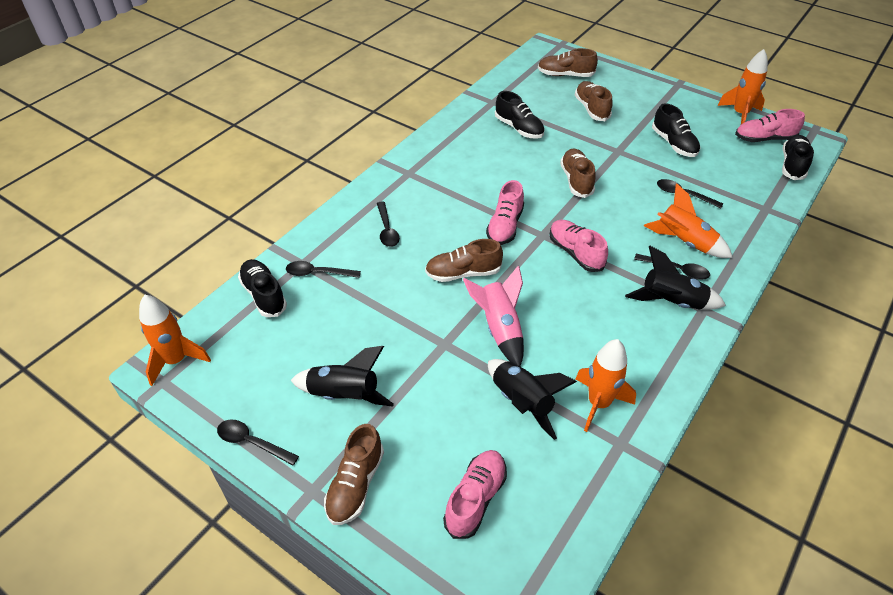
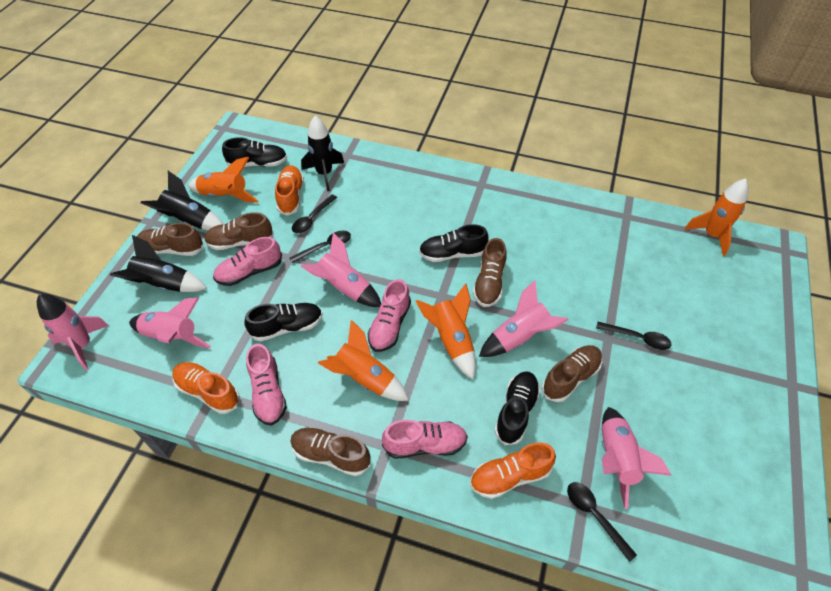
black spoon: [217,420,299,466] [286,261,361,278] [377,201,400,247] [634,254,710,280] [657,179,724,208] = 5 -> [289,231,351,263] [292,195,337,233] [567,482,637,562] [596,322,671,350] = 4
orange shoe: none = 0 -> [172,362,240,414] [275,165,304,216] [470,442,556,499] = 3
pink rocket: [463,265,524,366] = 1 -> [37,294,109,370] [129,298,211,348] [300,233,381,307] [479,280,569,357] [602,407,672,509] = 5

